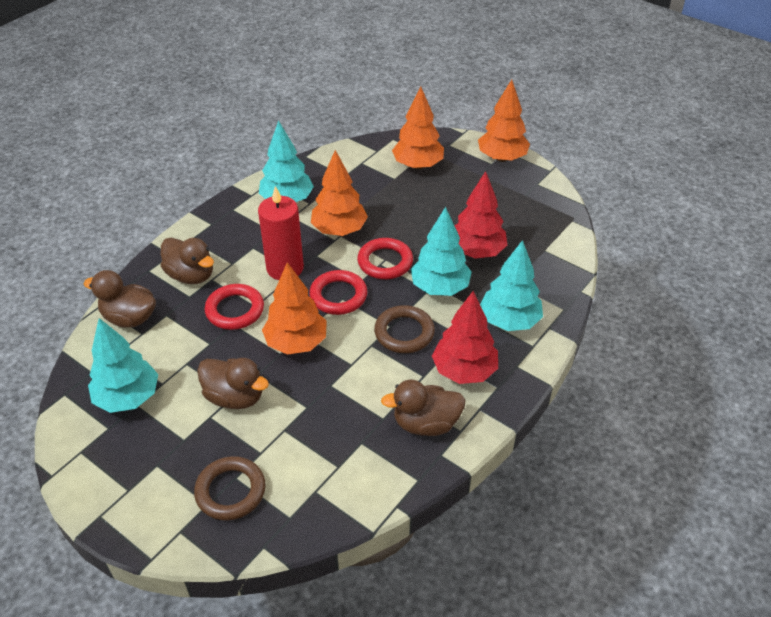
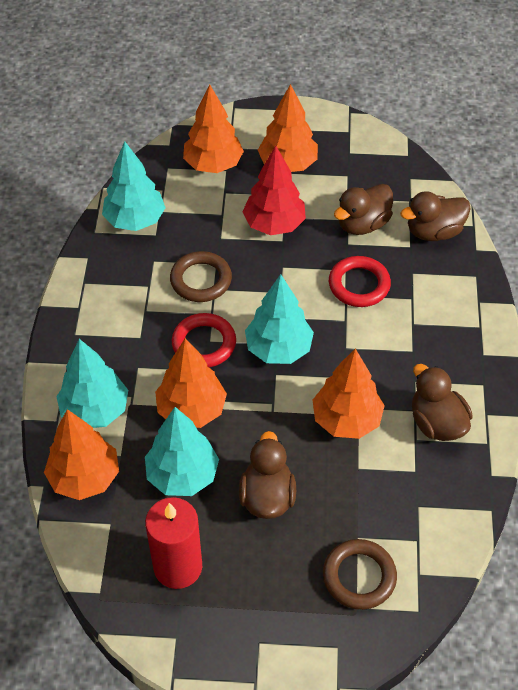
orange tree: [262,262,327,355] [311,150,368,236] [392,87,444,169] [478,79,530,162] = 4 -> [44,409,119,500] [155,338,227,428] [183,85,244,173] [258,84,318,172] [313,348,385,439] = 5
red ring: [205,284,264,330] [309,270,367,315] [357,238,413,279] = 3 -> [172,313,236,367] [329,256,391,307] = 2
red tree: [432,291,498,384] [455,171,507,259] = 2 -> [243,146,306,235] = 1

